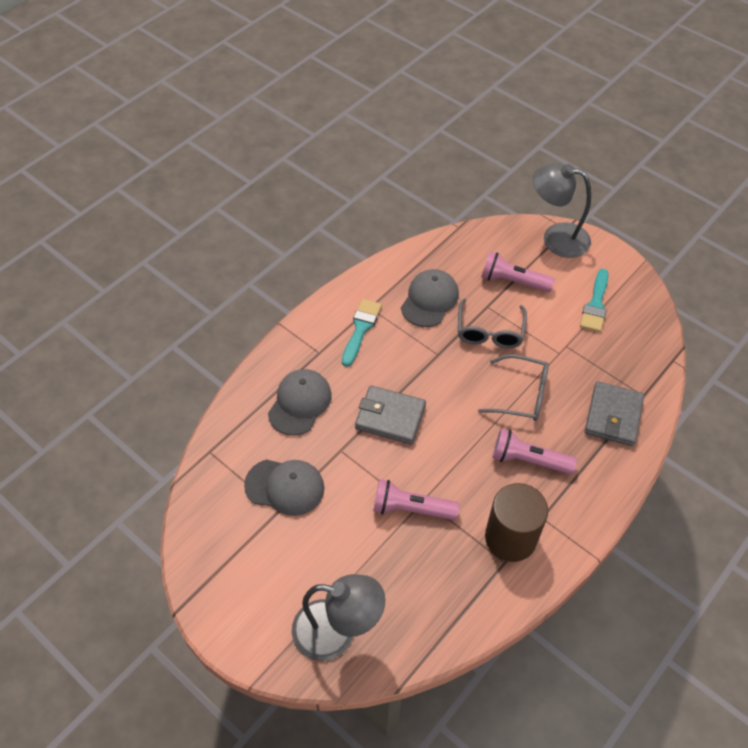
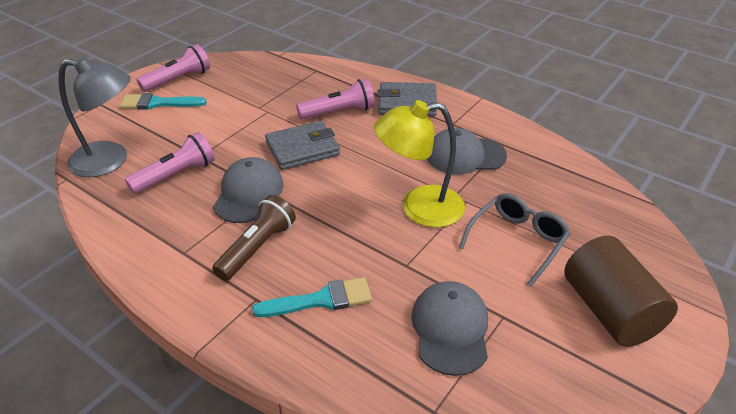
brown flashlight: none = 0 -> [212,195,296,281] = 1
grey glasses: [458,298,527,348] [478,354,549,421] = 2 -> [459,193,571,287] = 1
grey lamp: [292,574,385,661] [533,163,591,258] = 2 -> [59,57,131,177] = 1
yellow lamp: none = 0 -> [374,100,465,227] = 1

